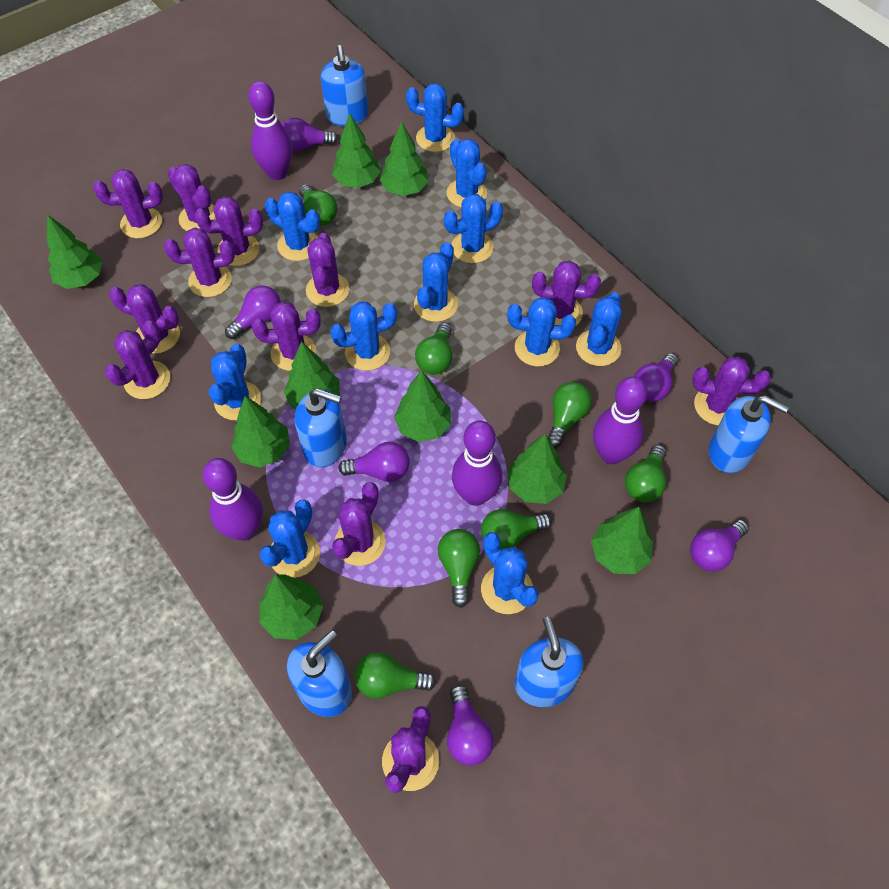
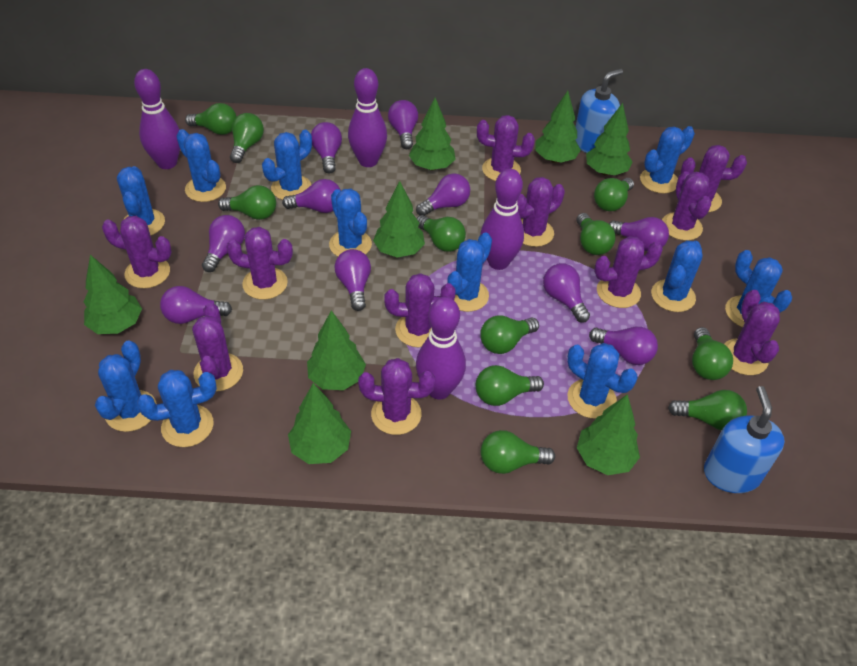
blue soap dispenser: [287,630,352,717] [295,388,347,467] [321,45,368,126] [514,617,584,707] [709,395,789,473] = 5 -> [575,69,623,153] [704,386,785,493] = 2
green light bulb: [299,184,337,226] [354,652,436,699] [415,322,453,374] [438,529,480,608] [481,509,552,549] [548,382,592,447] [625,445,666,502] = 7 -> [185,103,237,135] [218,185,276,220] [230,113,264,163] [416,215,466,252] [476,365,544,406] [480,315,539,354] [481,430,555,474] [576,213,615,255] [594,178,634,211] [668,390,747,430] [692,327,733,380] = 11
green tree: [47,214,102,289] [231,396,290,467] [259,574,323,640] [284,341,340,409] [332,114,381,188] [380,121,429,196] [394,370,451,442] [507,434,567,504] [591,507,653,574] = 9 -> [84,255,142,334] [288,383,351,464] [307,310,366,390] [373,181,425,257] [409,98,456,170] [535,91,581,163] [577,394,640,475] [586,103,632,176] = 8
purple cactus: [93,169,163,238] [105,320,170,399] [109,284,180,354] [164,228,235,297] [168,164,216,231] [195,196,263,266] [252,301,321,371] [306,233,349,307] [332,482,386,566] [382,706,439,793] [532,261,601,325] [692,357,771,425] = 12 -> [102,216,172,288] [192,302,243,392] [226,227,293,300] [358,358,435,435] [384,273,455,347] [477,115,535,181] [517,177,565,247] [594,236,663,308] [662,171,711,241] [681,145,747,212] [724,290,780,375] = 11
purple light bulb: [225,285,281,339] [282,118,338,152] [338,442,410,482] [447,684,494,766] [634,353,678,402] [690,520,749,571] = 6 -> [160,286,232,324] [202,215,245,272] [282,179,341,213] [311,122,342,174] [334,249,371,311] [388,100,418,149] [416,173,470,216] [543,263,590,323] [589,326,658,365] [609,217,669,251] = 10

